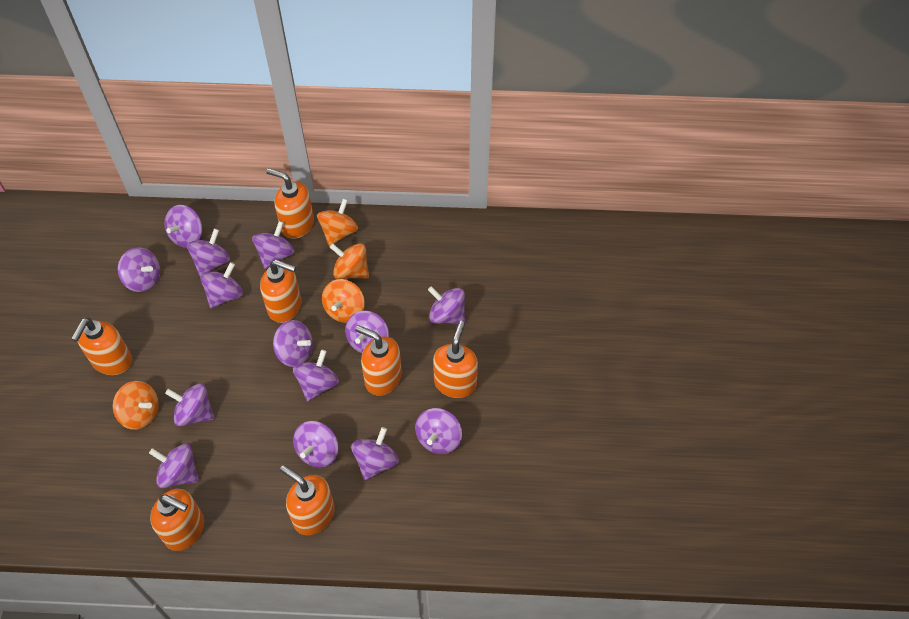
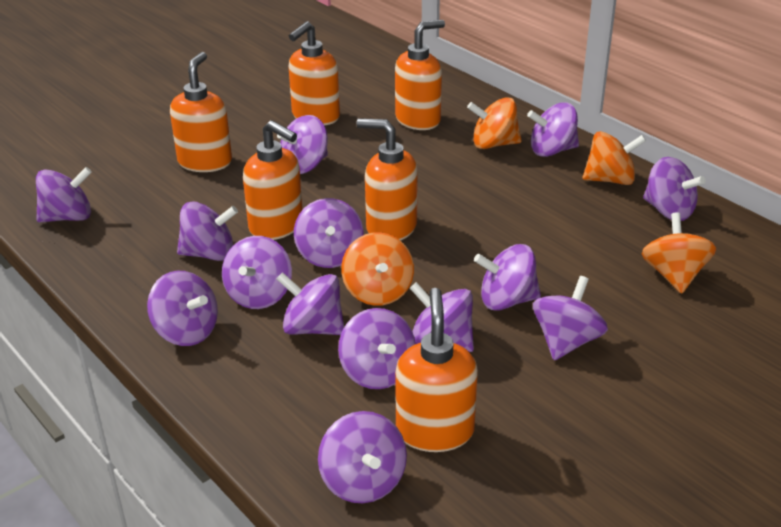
orange soap dispenser: [71,318,132,375] [150,489,204,551] [260,260,301,323] [266,168,314,239] [280,465,335,535] [355,325,402,396] [433,321,478,398] = 7 -> [170,52,232,172] [243,120,303,240] [289,21,340,126] [356,118,418,241] [395,20,445,130] [395,288,478,452] = 6

